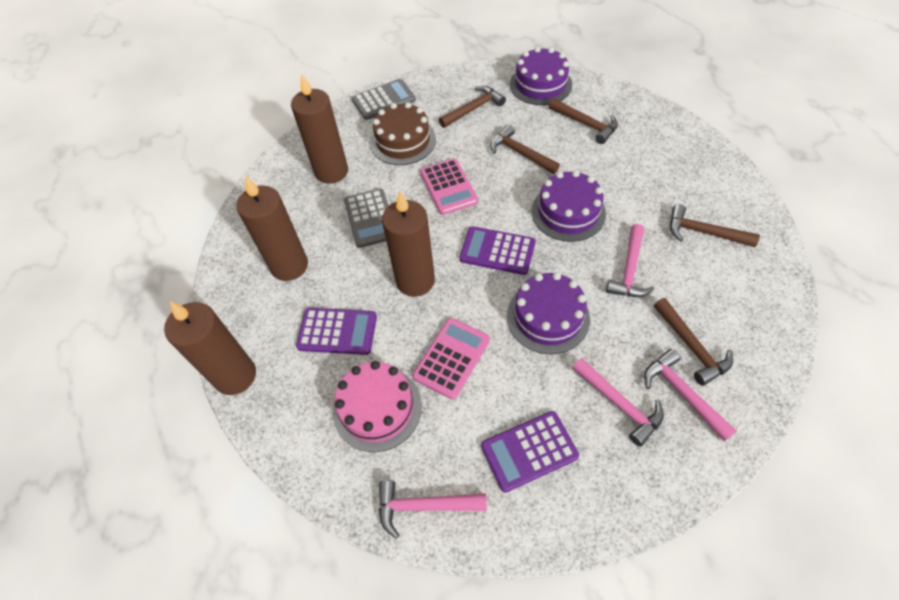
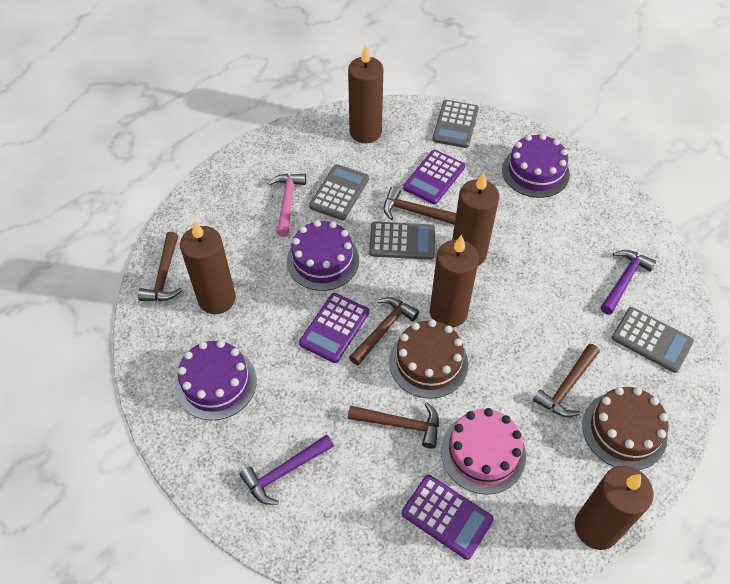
brown cake: [370,102,436,165] = 1 -> [389,319,468,399] [582,387,669,470] = 2
brown candle: [164,301,256,395] [236,176,308,281] [291,74,348,184] [382,191,435,297] = 4 -> [180,220,236,314] [348,45,383,143] [430,235,479,328] [452,172,499,266] [575,466,654,550] = 5
grey calculator: [344,188,388,248] [352,79,416,120] = 2 -> [309,164,369,220] [369,222,435,260] [432,100,479,148] [612,307,694,373] = 4
pink calculator: [412,318,490,400] [420,159,478,215] = 2 -> none = 0
pink hammer: [379,480,487,539] [572,358,664,447] [606,224,654,297] [644,349,737,442] = 4 -> [268,174,306,237] = 1
purple hammer: none = 0 -> [239,435,334,505] [601,250,656,315] = 2

